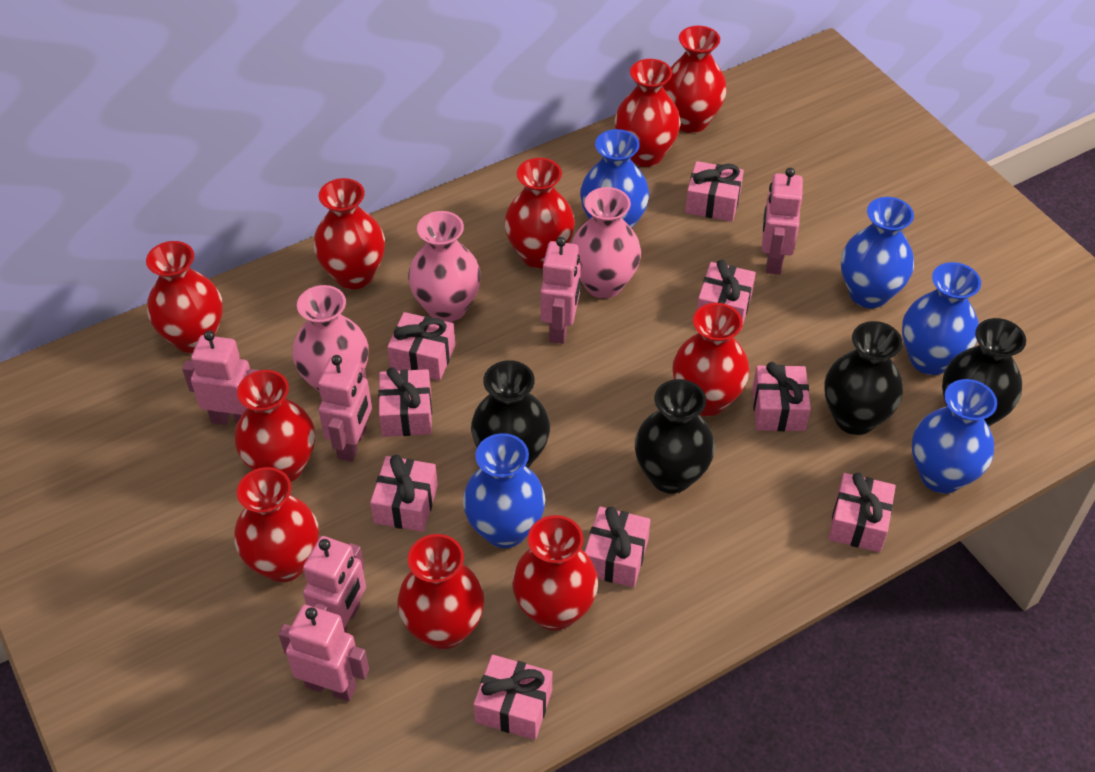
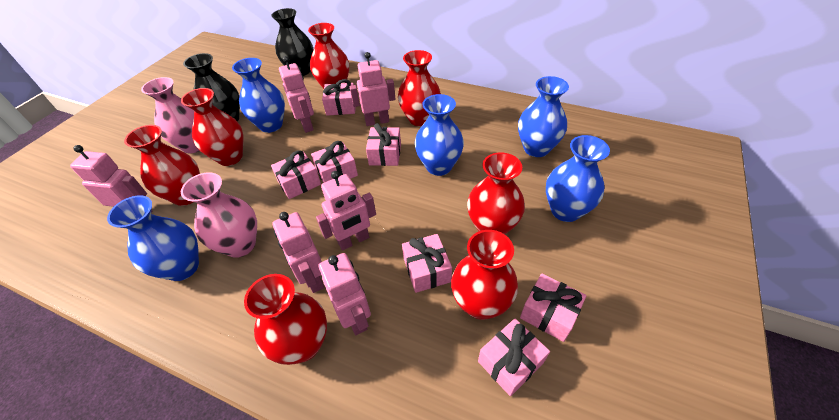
black vase: [471,360,550,468] [635,379,715,494] [824,321,903,435] [942,318,1026,426] = 4 -> [183,53,240,122] [272,8,313,76] = 2
pink gift: [370,455,438,532] [378,367,432,437] [387,312,455,380] [473,655,552,740] [585,506,650,588] [685,161,744,222] [697,260,756,331] [752,362,811,431] [829,472,896,552] = 9 -> [271,150,321,199] [311,141,358,183] [322,79,356,116] [366,123,401,166] [402,234,452,293] [478,319,550,396] [520,273,586,342] = 7
pink vase: [292,285,368,393] [408,211,481,322] [571,187,641,298] = 3 -> [141,77,200,153] [181,172,257,258] = 2
red vase: [146,241,223,353] [234,467,319,582] [235,370,315,482] [313,178,385,289] [398,534,484,649] [504,158,575,268] [512,515,598,631] [614,59,681,167] [663,26,727,133] [672,303,749,416] = 10 -> [124,125,200,206] [181,88,244,166] [244,274,327,365] [308,23,349,89] [398,50,441,126] [451,230,518,320] [467,152,525,234] = 7

